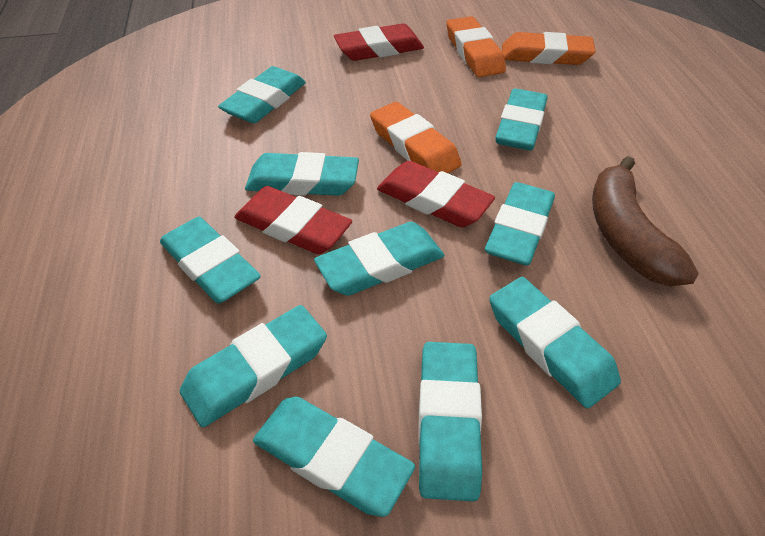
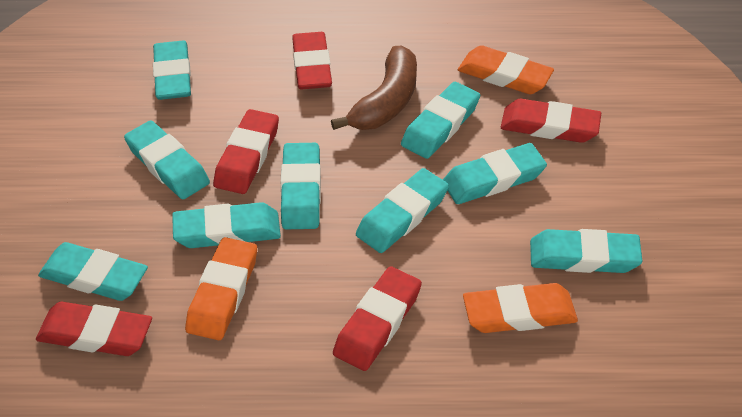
red eraser: [234,186,352,254] [334,23,424,61] [377,161,495,227] = 3 -> [36,302,152,356] [213,109,279,194] [292,32,332,89] [333,267,422,371] [501,99,601,143] = 5
turquoise eraser: [160,217,261,304] [180,305,327,427] [218,66,306,123] [245,152,359,196] [253,397,415,517] [314,222,444,296] [418,342,482,502] [485,182,555,266] [489,277,621,408] [495,88,548,150] = 10 -> [38,242,148,301] [124,120,210,199] [153,41,191,100] [172,202,281,248] [281,143,321,229] [356,168,449,253] [401,82,480,159] [443,143,547,204] [530,229,642,273] = 9

